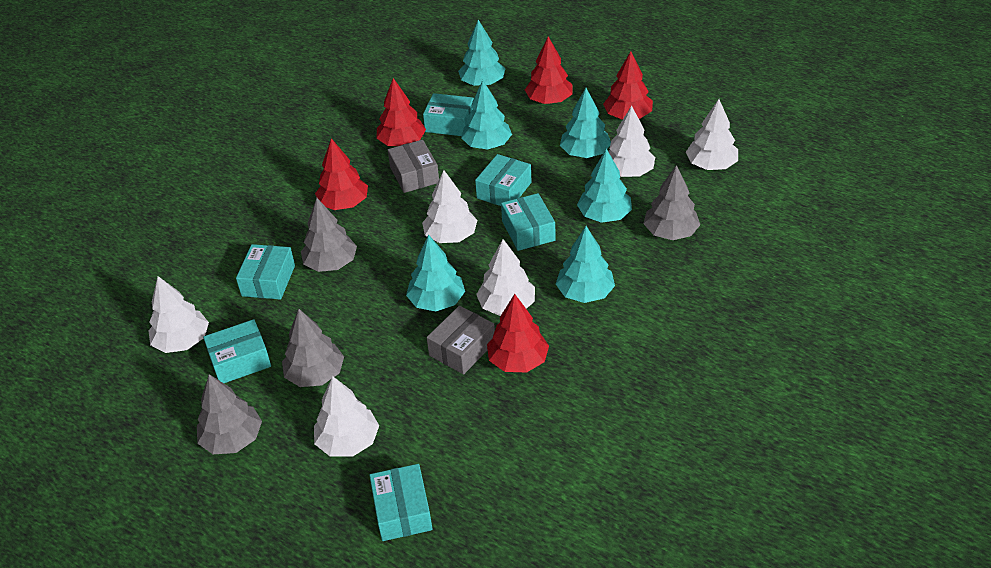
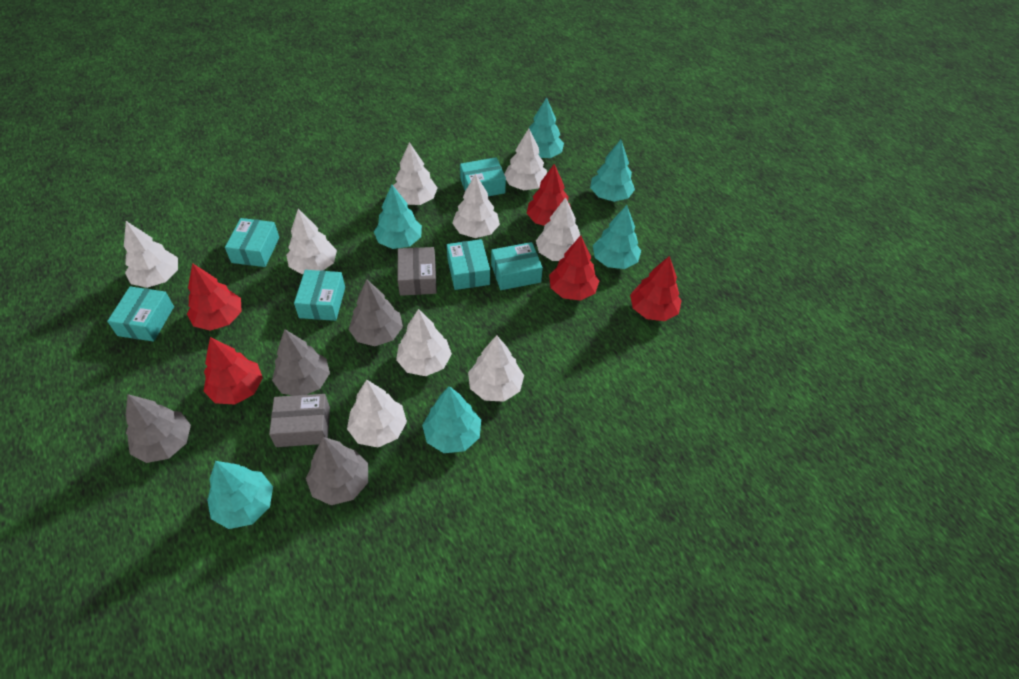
white tree: [148,276,209,353] [314,376,379,456] [422,170,477,243] [476,239,535,316] [608,106,655,177] [686,99,738,170] = 6 -> [124,221,178,288] [286,209,337,274] [347,380,407,447] [393,142,438,205] [396,309,452,376] [452,174,500,238] [468,335,524,402] [504,129,547,190] [536,197,580,261] = 9

